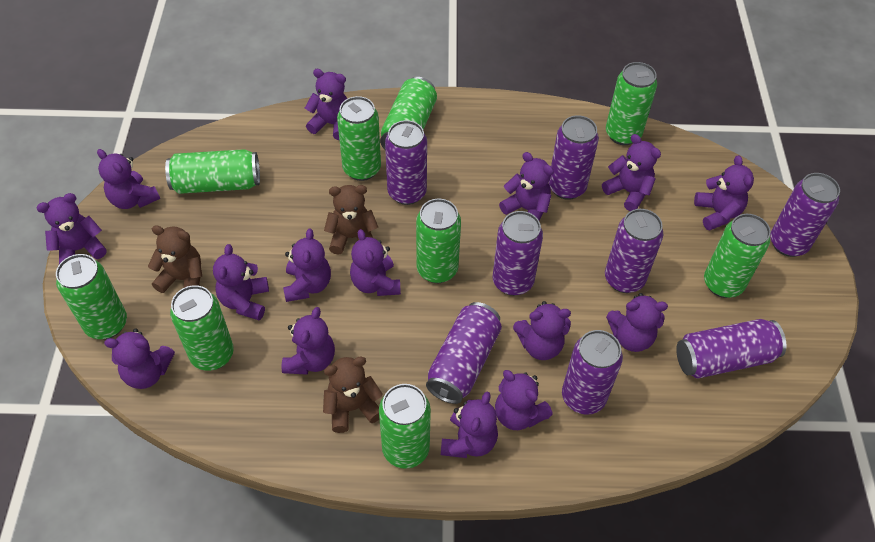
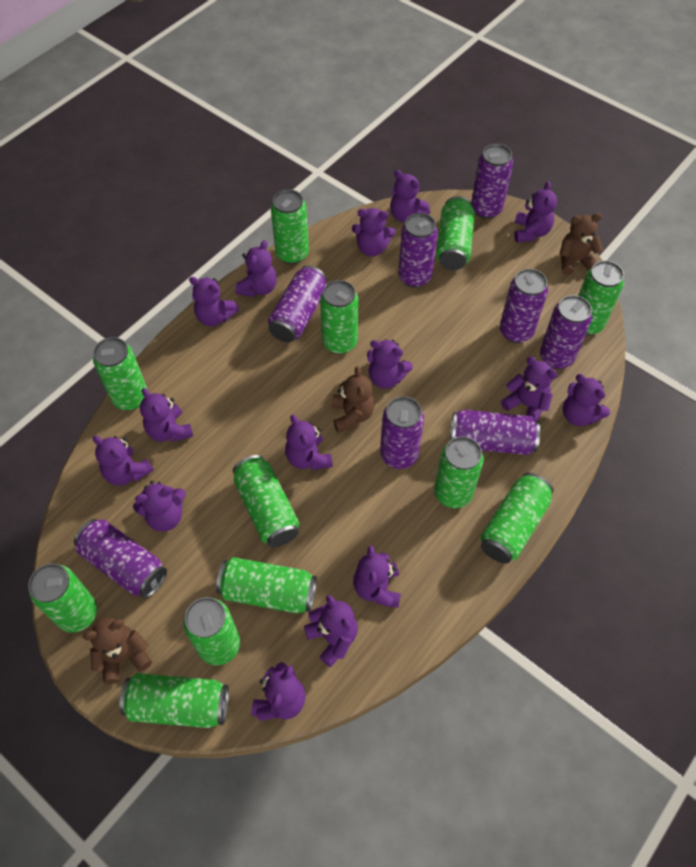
green can: [56,254,127,339] [165,149,260,194] [170,285,234,371] [337,96,381,181] [379,384,431,469] [380,77,437,150] [416,199,461,283] [606,62,657,145] [704,214,771,298] = 9 -> [28,564,97,633] [93,337,148,410] [119,673,229,728] [183,597,240,665] [216,557,317,614] [233,455,299,547] [271,189,309,264] [320,280,358,354] [434,436,484,508] [436,196,475,270] [481,473,554,564] [578,261,624,335] = 12

